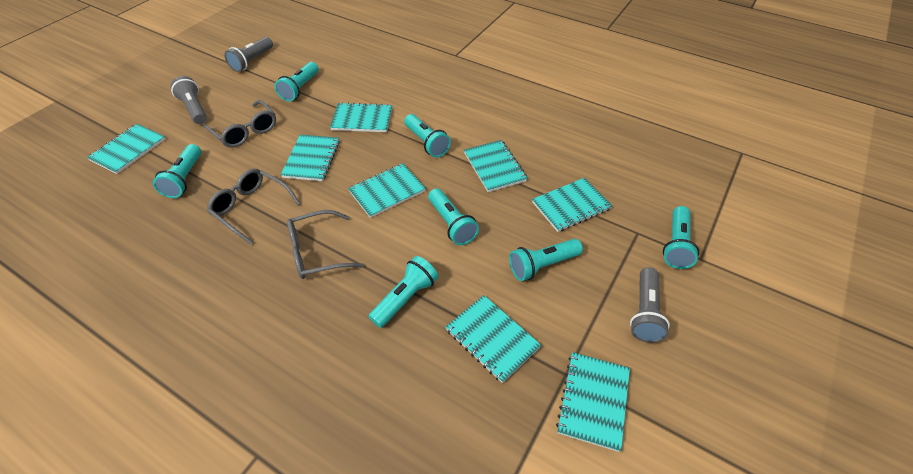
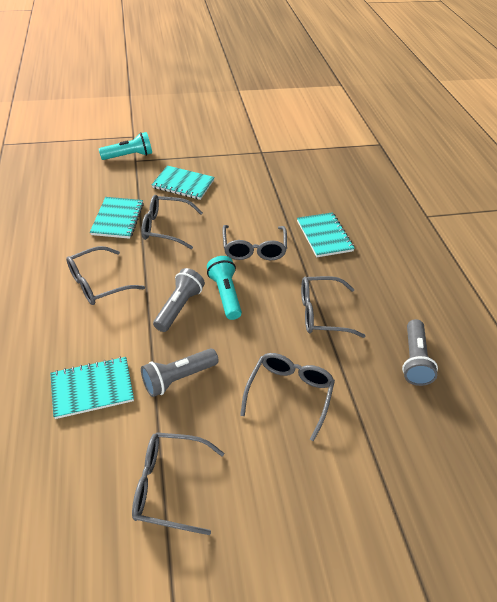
grey glasses: [204,100,276,148] [207,169,301,245] [287,210,364,279] = 3 -> [66,246,145,305] [132,432,224,535] [141,195,203,249] [222,225,287,260] [240,353,335,441] [301,276,365,338] = 6
turquoise flashlight: [153,144,201,198] [274,62,319,102] [369,256,438,328] [404,114,451,158] [428,188,479,245] [509,239,583,281] [663,206,699,269] = 7 -> [99,132,152,160] [207,256,242,320] = 2
turquoise notebook: [87,124,165,174] [280,134,340,181] [330,102,392,132] [348,163,426,218] [445,295,541,383] [464,140,528,192] [532,178,612,232] [556,352,630,452] = 8 -> [50,357,134,419] [90,197,144,239] [151,166,215,200] [297,212,355,257] = 4

